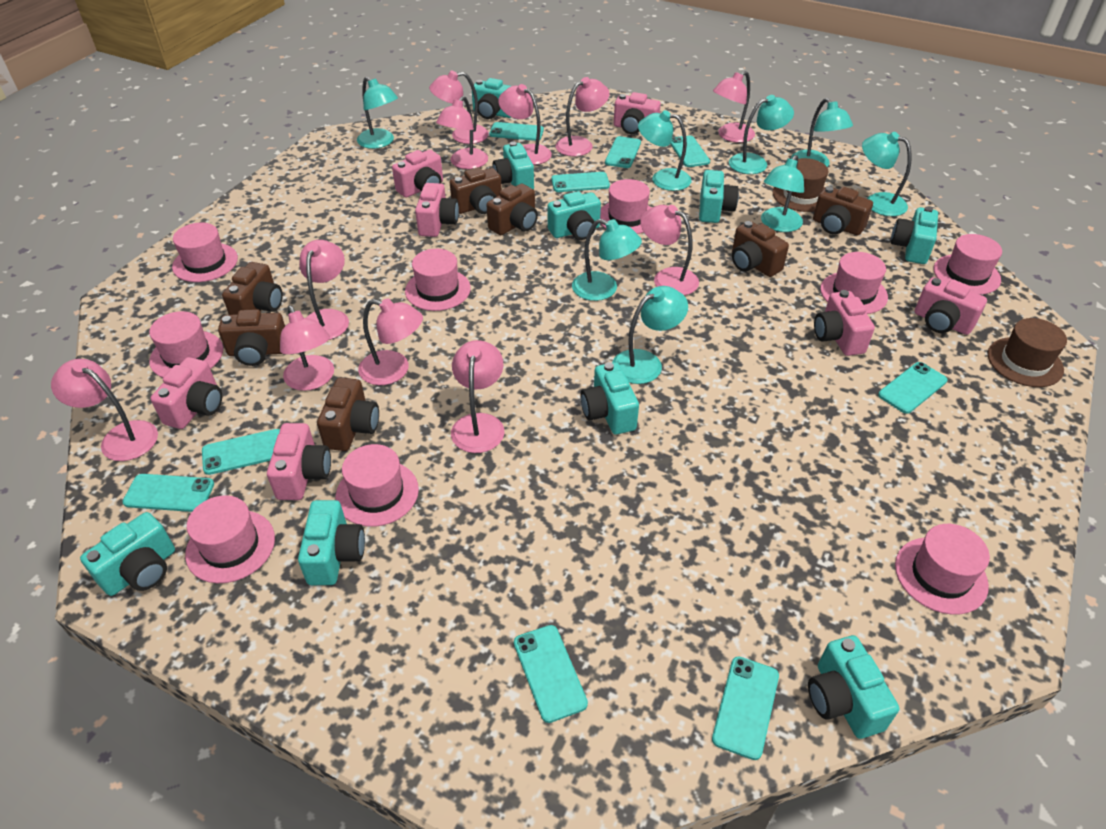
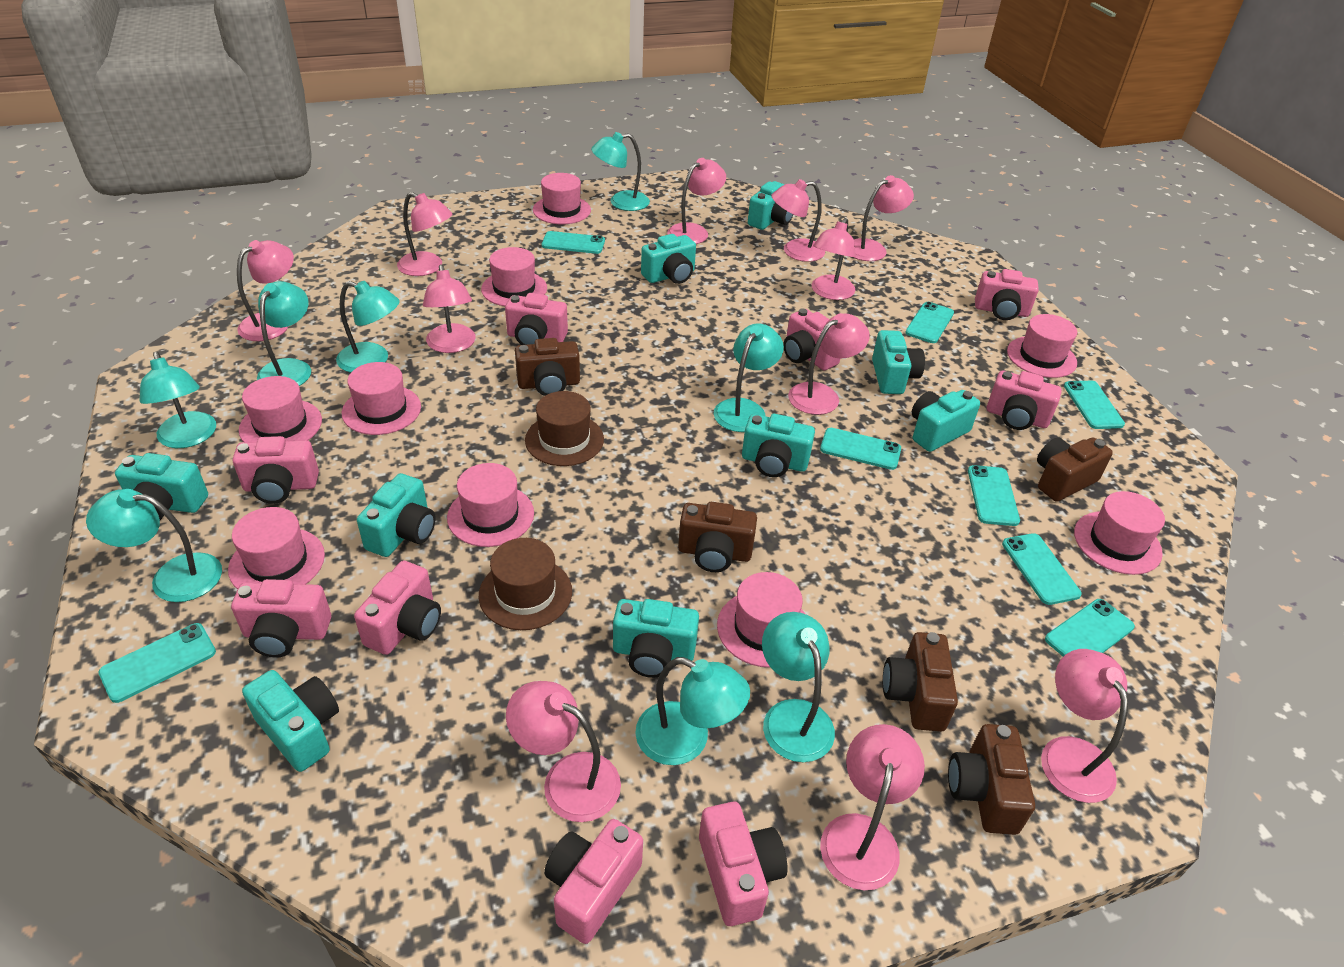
brown camera: [218,309,285,366] [222,262,283,315] [317,378,379,451] [450,167,502,214] [487,184,538,235] [732,221,789,277] [813,186,873,235] = 7 -> [515,338,580,396] [678,502,757,572] [883,632,958,732] [948,724,1035,835] [1037,438,1113,502] = 5
pink camera: [151,357,222,429] [267,423,331,500] [392,150,443,198] [415,183,459,237] [614,92,661,134] [814,290,875,356] [915,277,987,335] = 7 -> [231,579,331,657] [233,436,319,504] [354,561,441,655] [505,293,568,345] [544,819,643,944] [699,802,787,926] [783,309,840,370] [975,269,1039,320] [987,371,1062,430] = 9
turquoise phone: [122,474,214,512] [202,429,280,475] [489,122,544,141] [514,625,588,723] [551,172,610,192] [605,136,641,168] [670,135,710,167] [712,657,779,760] [878,362,948,414] = 9 -> [99,623,216,703] [542,231,605,254] [820,428,901,470] [905,302,954,343] [968,465,1020,526] [1002,533,1082,605] [1045,599,1135,657] [1064,381,1125,429] = 8

